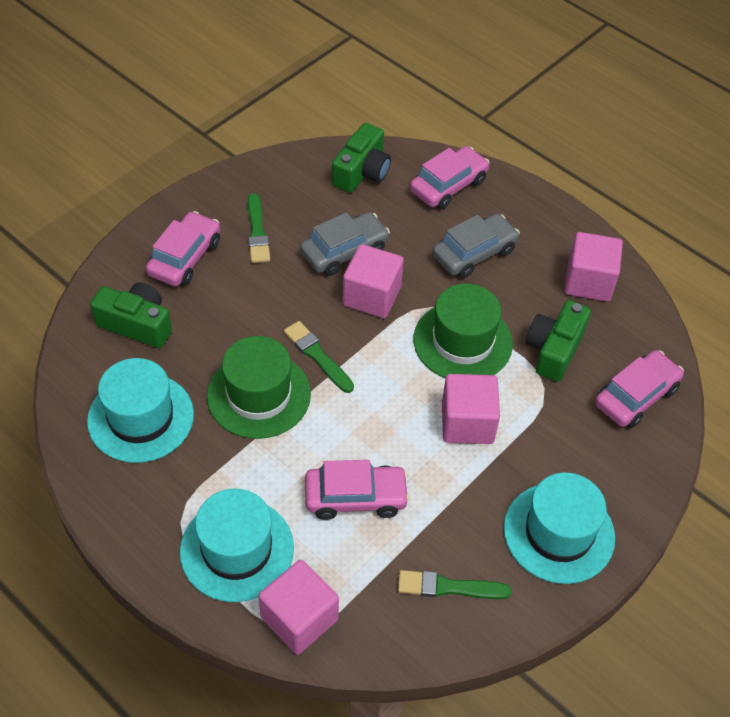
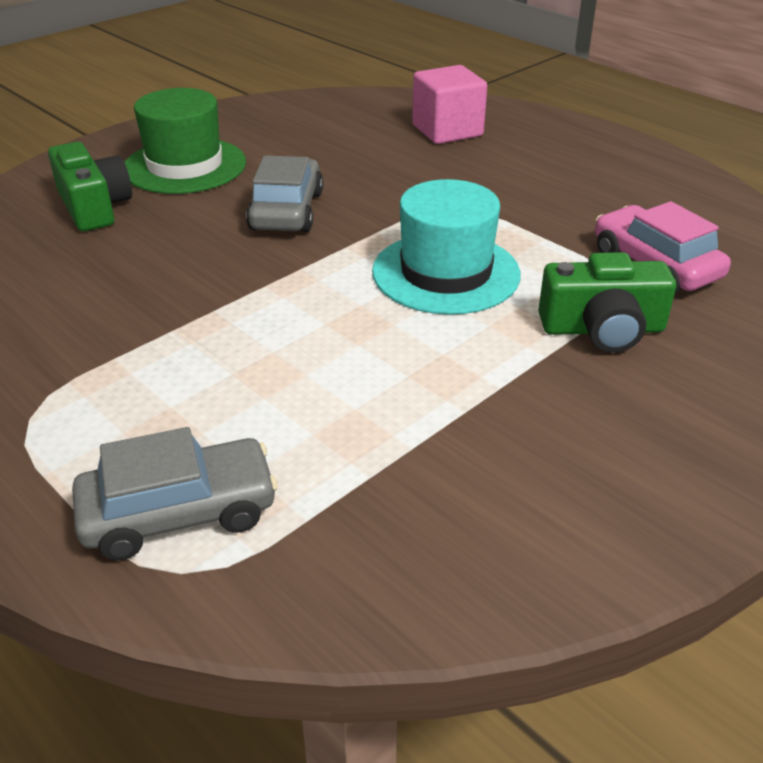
green brush: [248,193,270,263] [284,321,354,393] [398,570,512,599] = 3 -> none = 0
green camera: [90,282,172,348] [332,123,391,193] [526,300,591,382] = 3 -> [48,142,132,231] [538,252,676,353] = 2
green hat: [207,336,311,439] [414,284,513,378] = 2 -> [125,88,246,194] = 1
pink car: [146,211,220,286] [305,460,410,520] [410,146,490,209] [595,350,684,428] = 4 -> [595,201,731,293] = 1
pink cube: [258,560,339,655] [343,244,404,318] [442,374,500,444] [564,232,623,302] = 4 -> [412,65,487,144] = 1
turquoise hat: [87,358,194,463] [180,488,294,602] [504,473,615,584] = 3 -> [372,179,521,315] = 1

